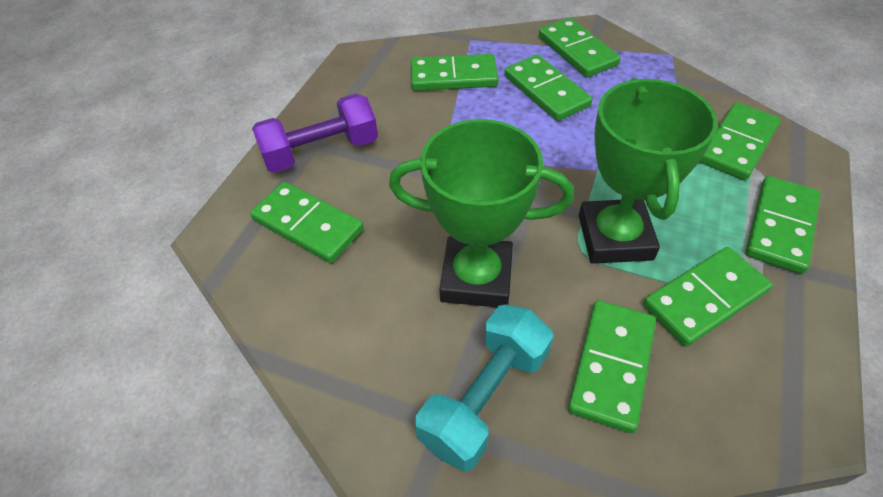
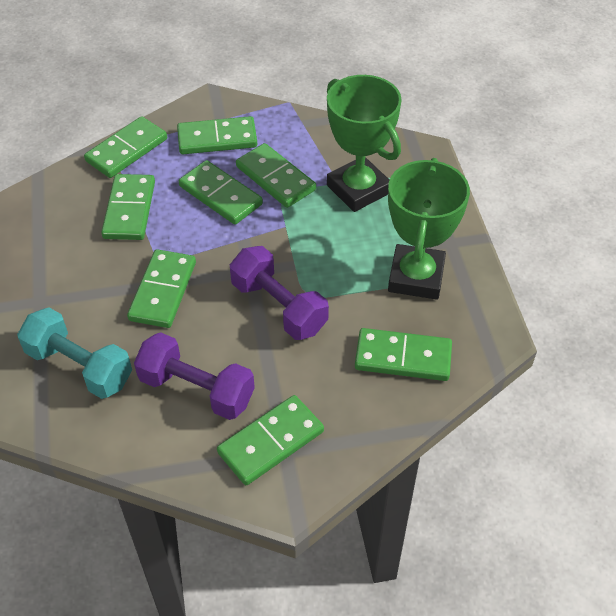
purple dumbbell: [252,94,378,173] = 1 -> [134,332,255,420] [230,246,329,340] = 2

